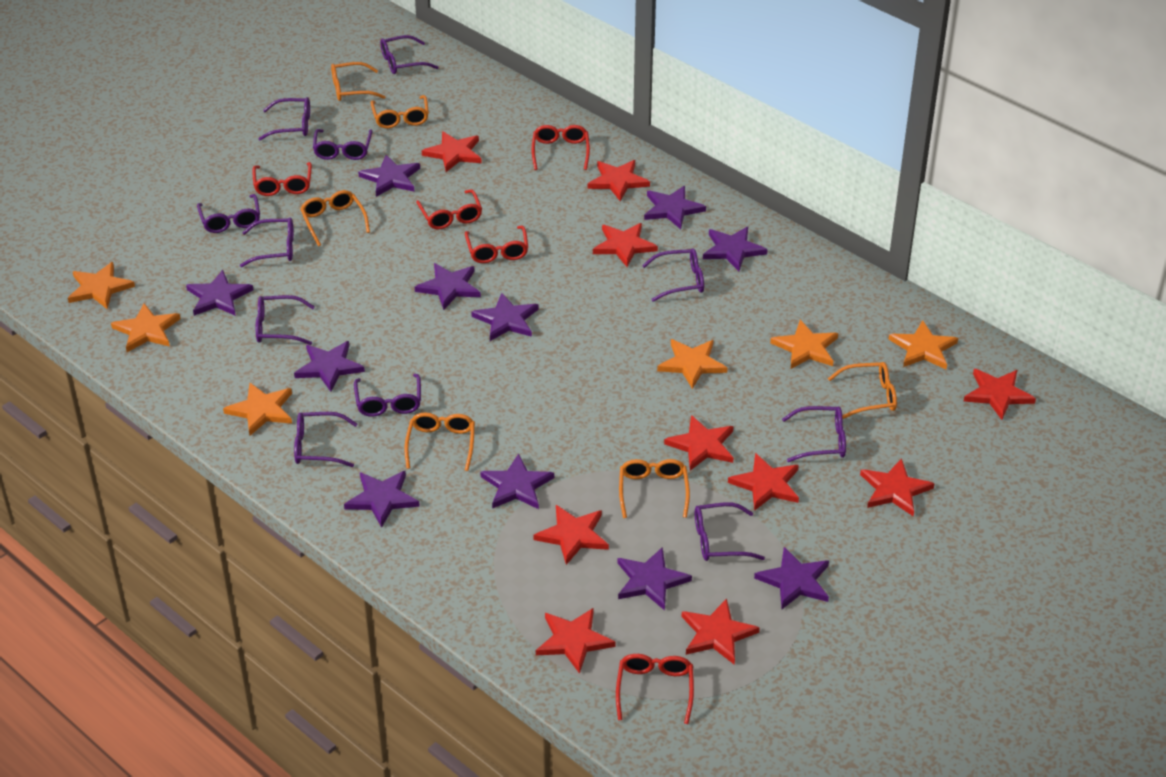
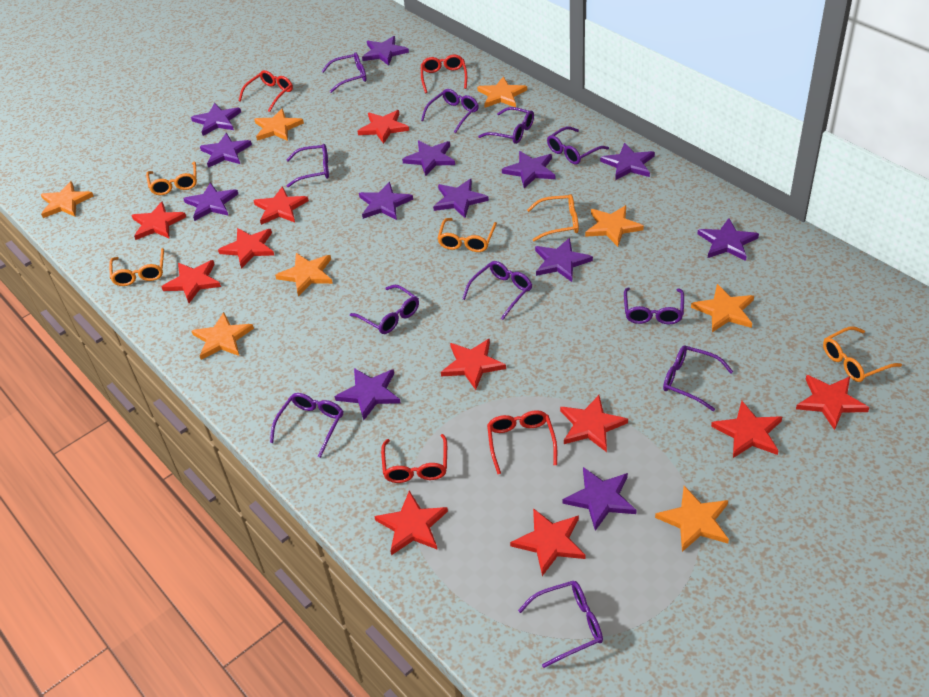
orange glasses: [300,190,370,246] [331,62,385,101] [371,95,429,128] [405,412,475,471] [619,459,690,518] [828,362,897,419] = 6 -> [109,248,164,286] [146,161,197,195] [437,218,497,252] [527,194,579,241] [823,326,902,382] = 5
orange star: [68,262,135,309] [111,303,180,352] [223,383,292,436] [657,339,727,389] [770,320,838,369] [889,320,958,369] = 6 -> [40,181,94,218] [192,312,254,360] [254,108,304,141] [275,253,333,296] [477,77,527,108] [585,205,644,247] [655,486,729,552] [691,284,754,332] = 8
purple star: [186,270,253,316] [294,341,365,392] [344,471,420,528] [358,155,420,197] [415,263,481,310] [472,293,539,341] [480,453,554,509] [617,547,692,611] [644,186,706,229] [703,227,768,271] [754,547,829,610] = 11 -> [183,182,238,221] [191,103,241,136] [200,133,252,168] [334,368,401,420] [359,182,413,220] [362,36,409,66] [402,141,455,176] [433,179,489,218] [502,151,555,188] [535,238,593,282] [562,467,637,531] [600,143,655,180] [697,218,759,261] = 13
red glasses: [252,162,312,196] [416,189,482,229] [465,226,528,263] [532,125,590,170] [616,654,694,724] = 5 -> [238,70,293,112] [381,434,447,483] [421,55,467,93] [487,410,557,474] = 4
red star: [422,131,481,172] [533,505,609,565] [536,608,615,674] [587,160,650,201] [593,223,658,267] [664,415,734,471] [682,598,760,665] [728,453,799,511] [860,458,935,516] [964,369,1036,420] = 10 -> [131,201,186,240] [162,260,221,303] [218,228,274,269] [253,186,309,225] [357,110,409,144] [374,491,448,555] [441,338,506,390] [510,508,585,576] [560,395,628,452] [711,401,782,458] [796,375,869,430] = 11

